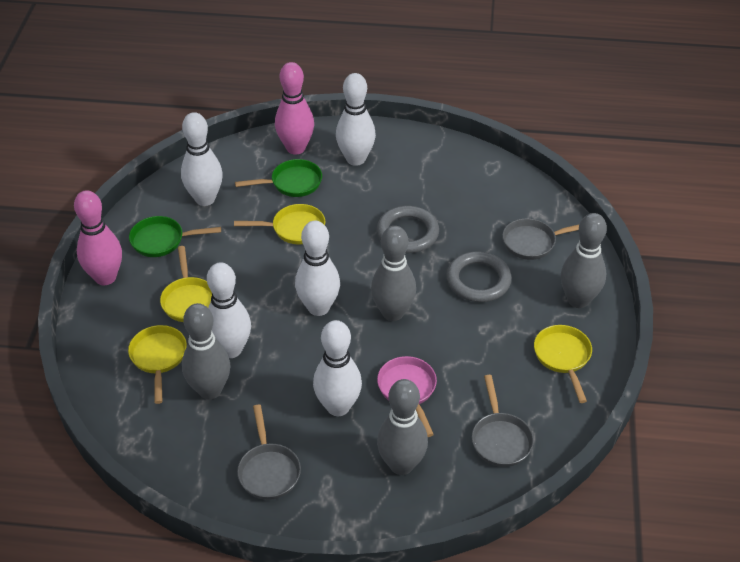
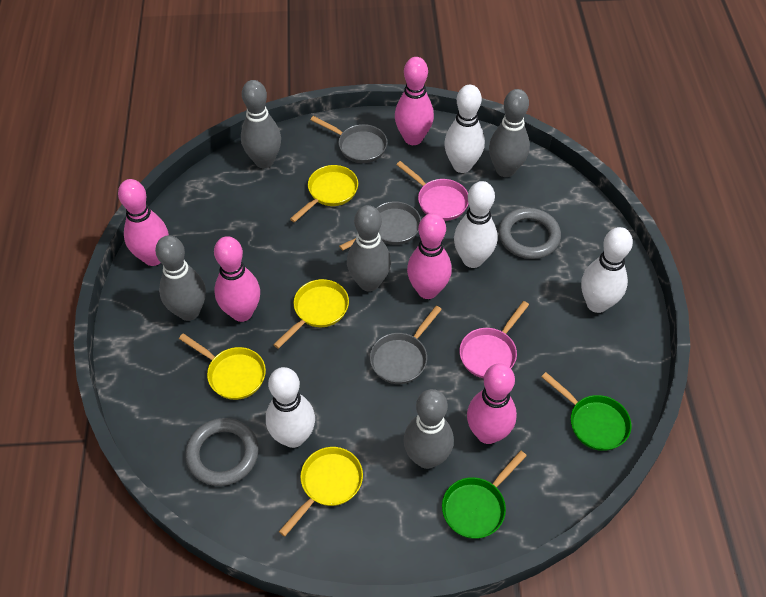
grey bowling pin: [182,303,230,399] [371,226,416,321] [377,379,428,475] [561,213,607,308] = 4 -> [155,235,206,321] [241,80,281,168] [347,205,391,291] [403,389,454,469] [489,89,530,177] = 5
pink bowling pin: [74,190,122,285] [275,62,314,155] = 2 -> [118,179,169,266] [214,236,260,322] [395,57,434,145] [407,213,452,299] [467,363,517,444] = 5
pink pan: [377,356,437,437] = 1 -> [396,161,469,221] [459,301,529,378] = 2
white bowling pin: [181,112,223,206] [207,262,251,358] [295,221,340,316] [313,320,362,416] [336,73,376,166] = 5 -> [266,367,315,448] [444,85,485,173] [454,181,497,268] [581,227,633,313] = 4

